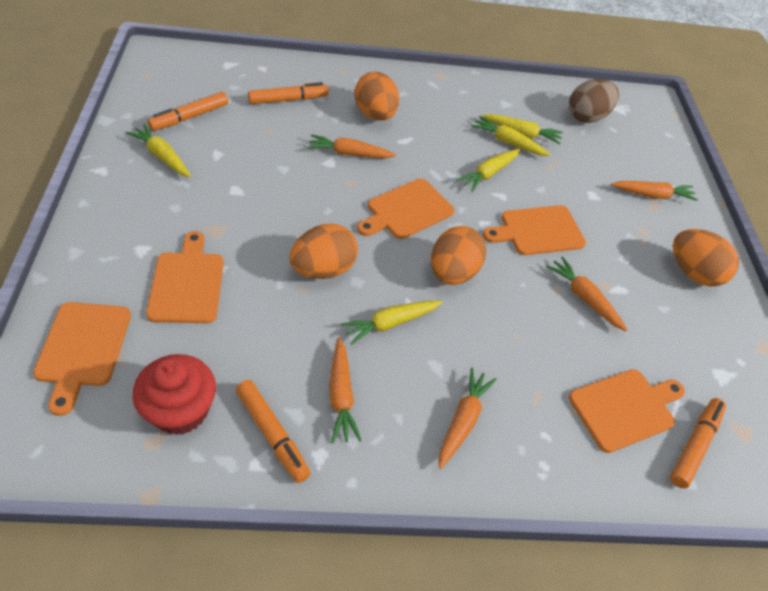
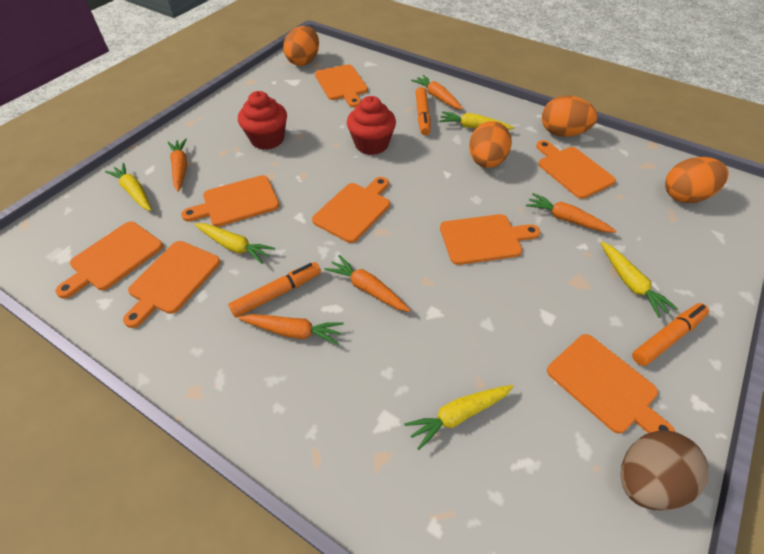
orange cutting board: [33,302,131,416] [146,231,224,323] [357,178,454,239] [483,205,586,255] [569,369,685,453] = 5 -> [55,222,163,298] [123,241,221,328] [181,175,279,227] [312,177,390,243] [315,64,368,107] [440,214,540,265] [536,140,616,199] [547,334,676,434] = 8
orange marker: [148,92,228,131] [236,380,311,483] [248,82,329,104] [670,398,726,489] = 4 -> [228,262,321,318] [416,87,431,135] [632,303,709,366] = 3
red cupcake: [133,354,216,435] = 1 -> [238,91,287,150] [347,96,396,155] = 2

